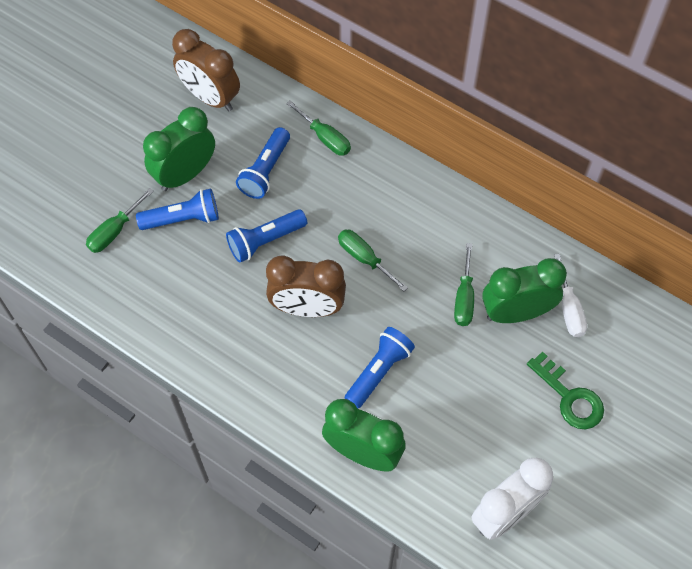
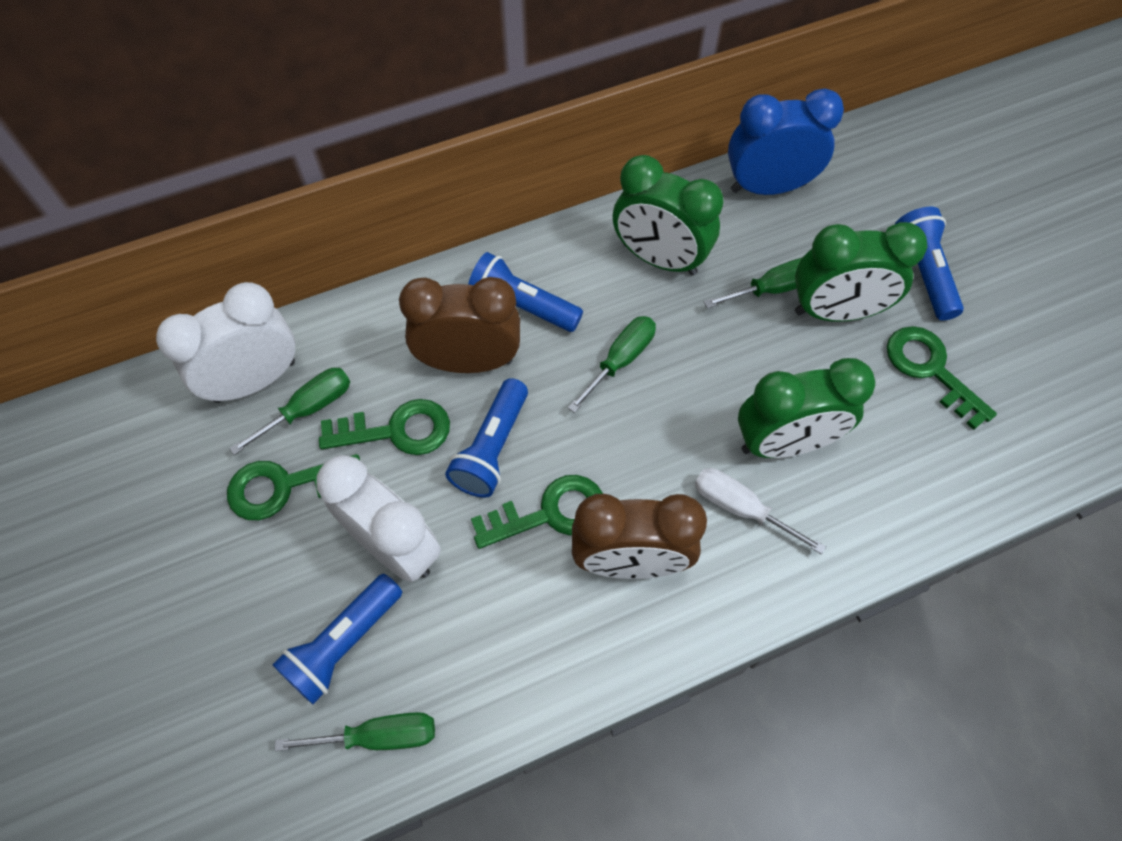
blue clock: none = 0 -> [728,88,844,195] = 1
green key: [527,351,604,429] = 1 -> [227,454,360,520] [319,399,450,455] [471,475,603,549] [887,326,997,430] = 4
white clock: [471,458,553,540] = 1 -> [156,282,295,403] [317,455,441,582] = 2

